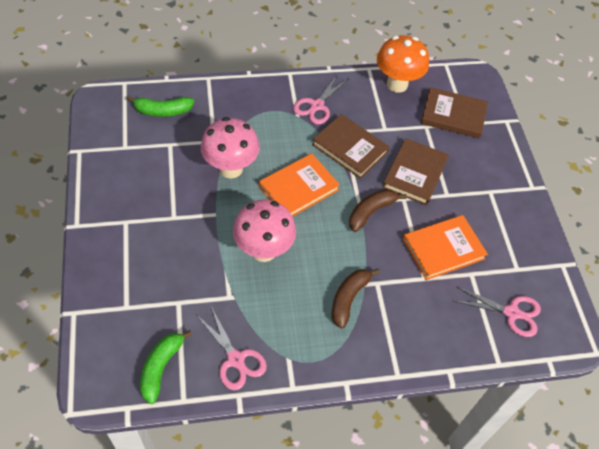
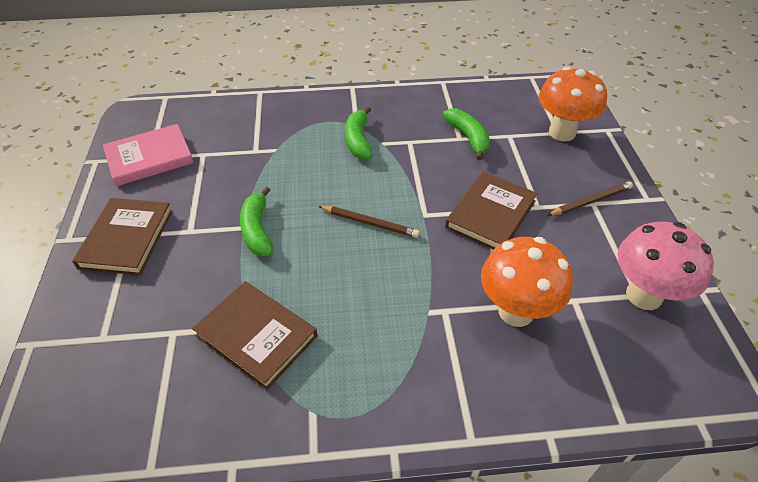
brown banana: [331,269,380,329] [349,189,407,232] = 2 -> none = 0
brown pencil: none = 0 -> [318,206,420,238] [547,181,633,216] = 2
green banana: [127,96,194,117] [140,330,192,404] = 2 -> [240,187,273,256] [345,107,372,160] [443,108,490,161] = 3
orange book: [259,153,340,217] [403,215,488,280] = 2 -> none = 0
orange mushroom: [377,35,429,93] = 1 -> [481,237,573,327] [538,67,607,141] = 2
pink book: none = 0 -> [103,124,194,186] = 1
pink mushroom: [201,117,260,179] [233,200,296,262] = 2 -> [618,222,714,310] = 1
pink scissors: [198,306,267,390] [293,73,349,125] [452,286,541,337] = 3 -> none = 0

